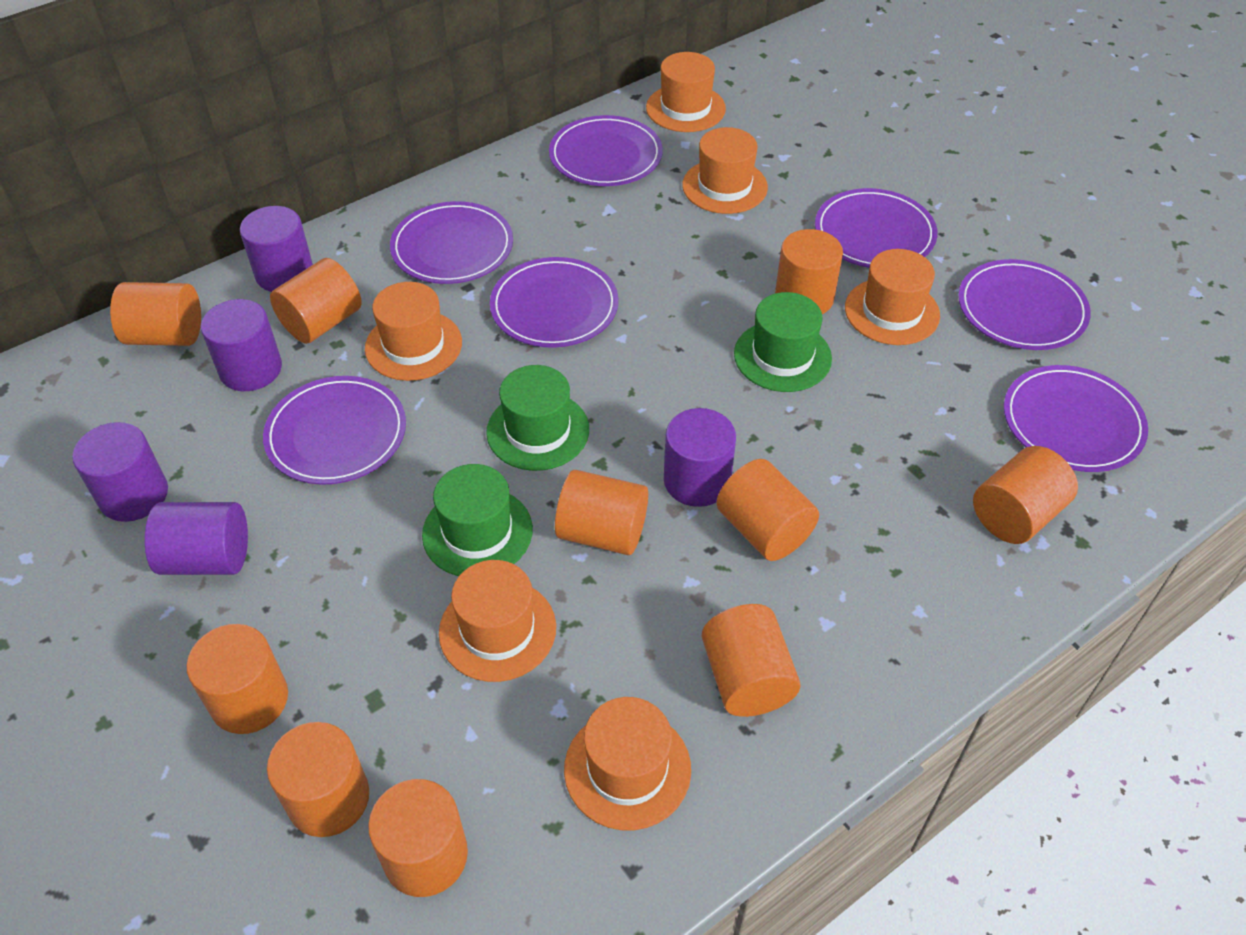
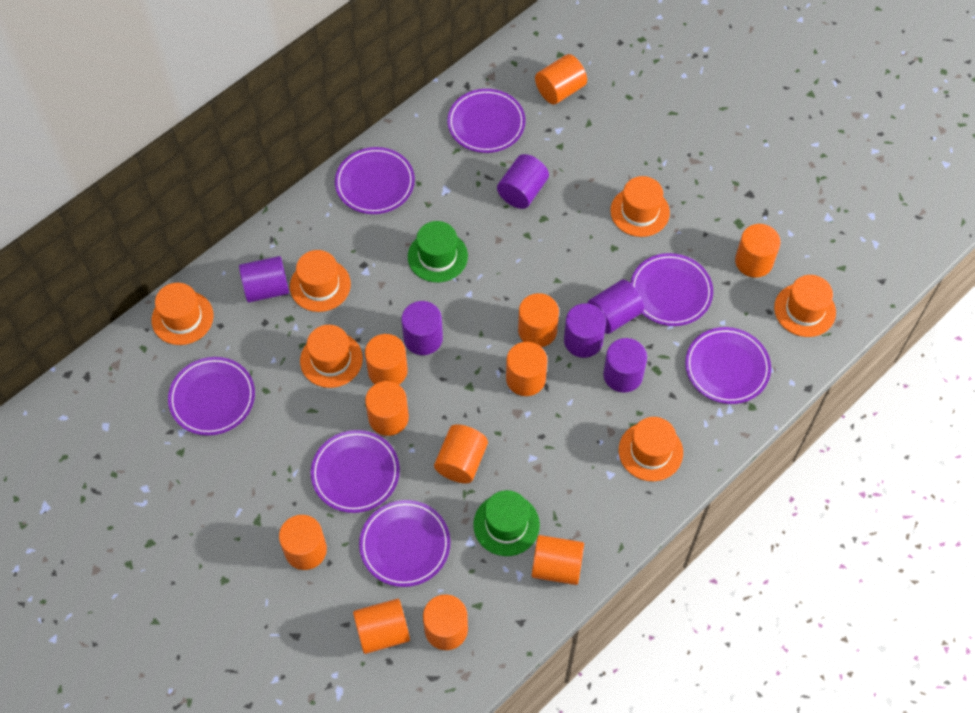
green hat: [422,464,533,576] [486,365,589,471] [734,292,832,392] = 3 -> [408,221,468,282] [473,490,540,556] = 2
orange cylinder: [110,282,201,346] [186,624,288,734] [267,722,369,837] [270,258,362,344] [368,779,468,897] [555,470,648,555] [702,604,801,717] [716,459,819,561] [775,229,843,314] [973,446,1078,544] = 10 -> [279,515,327,570] [353,598,410,654] [365,334,408,385] [365,381,409,436] [423,594,468,650] [434,424,488,483] [506,342,547,396] [518,293,559,347] [532,535,584,585] [535,54,587,105] [735,224,781,278] = 11
purple cylinder: [72,422,168,522] [145,502,248,575] [201,299,282,391] [240,206,313,292] [664,408,736,507] = 5 -> [239,256,289,303] [401,301,443,355] [497,154,549,209] [564,303,606,358] [587,280,644,334] [603,338,647,393] = 6

